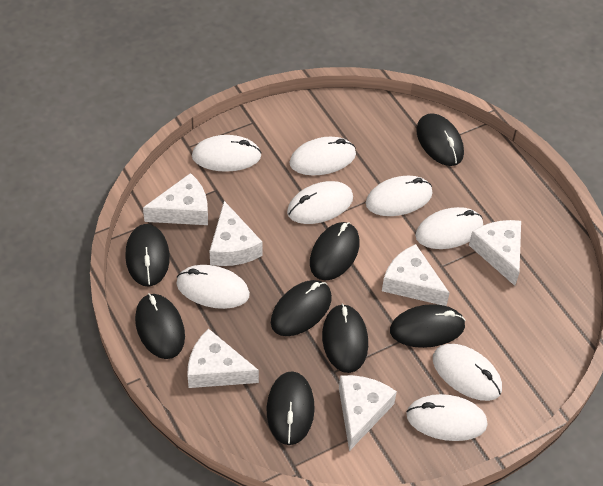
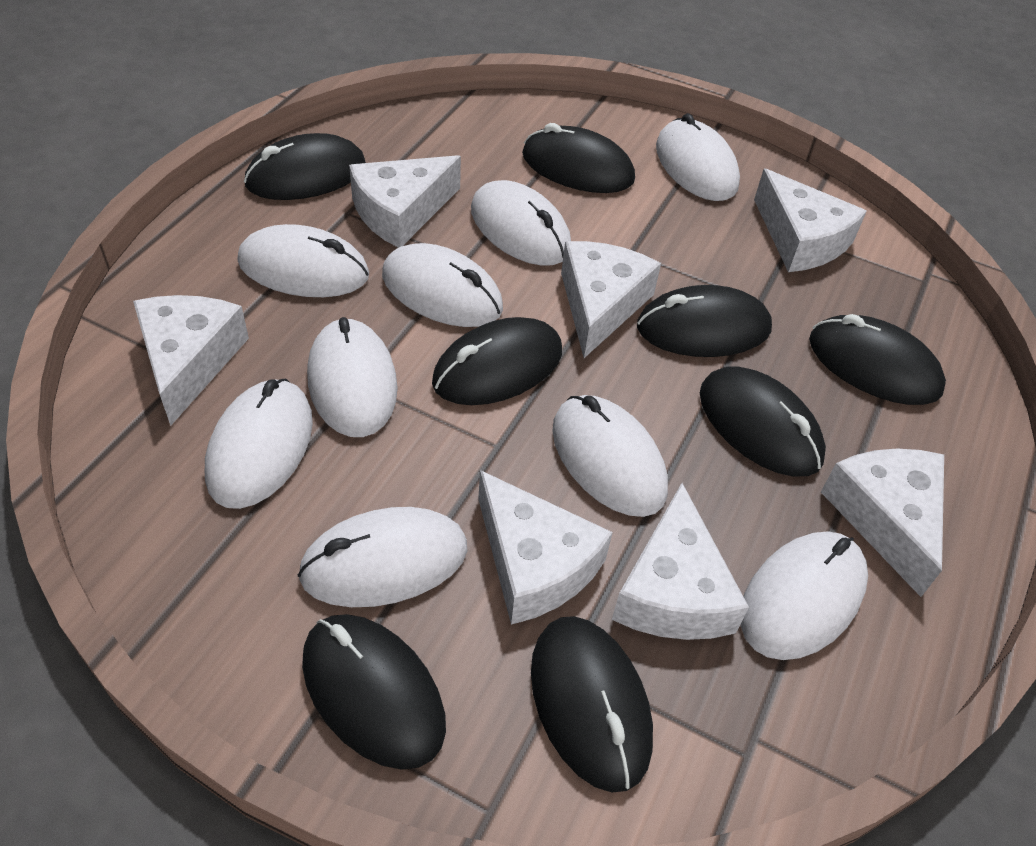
white cheese: [143,173,208,225] [187,329,259,388] [210,201,263,266] [339,375,397,451] [382,244,449,306] [469,220,521,286] = 6 -> [133,295,249,426] [349,155,461,248] [478,470,613,625] [561,241,661,358] [612,483,749,640] [754,169,867,272] [821,449,944,597] = 7
white mouse: [176,265,250,309] [192,135,262,172] [287,181,353,224] [290,137,356,175] [366,176,433,216] [406,394,488,441] [415,207,483,249] [433,344,502,401] = 8 -> [205,379,313,509] [237,224,369,297] [298,507,467,607] [307,317,398,437] [382,243,503,327] [471,180,571,266] [552,395,668,517] [656,113,740,201] [741,531,868,660] = 9

